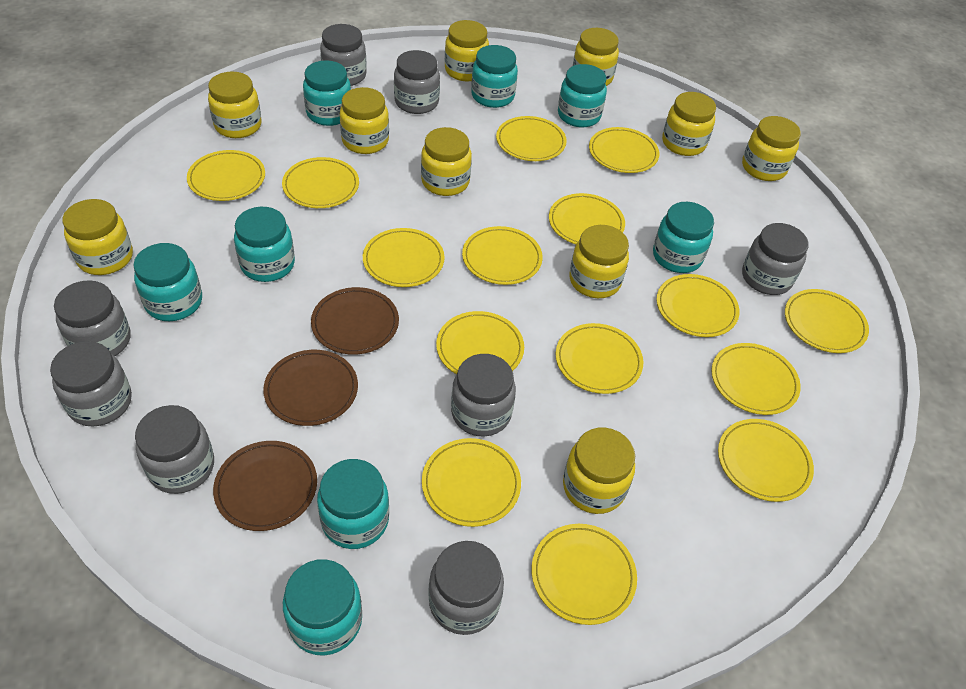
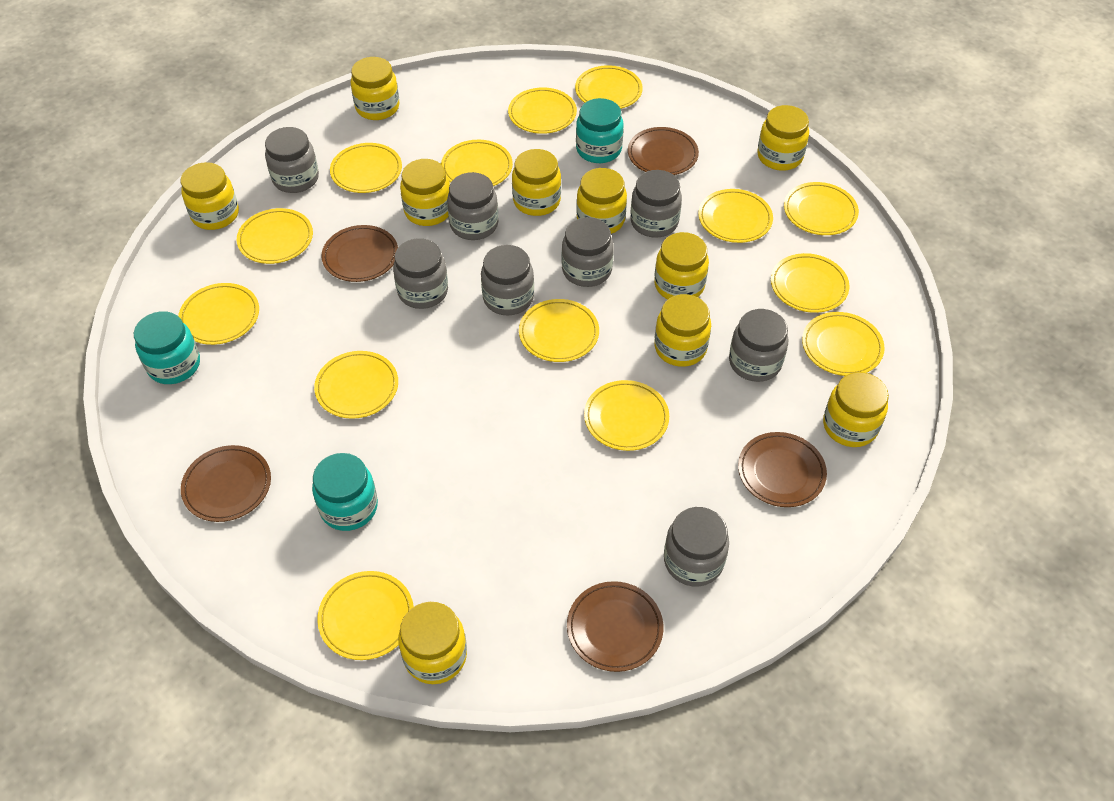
brown plate: [213,441,317,531] [263,350,358,426] [311,287,399,355] = 3 -> [181,445,271,522] [322,225,398,282] [567,581,663,672] [628,127,699,175] [738,432,827,507] = 5
turquoise jar: [133,243,202,321] [234,207,295,282] [283,559,362,656] [303,60,351,126] [317,459,389,549] [471,45,518,108] [558,64,607,128] [653,202,714,273] = 8 -> [134,311,200,384] [312,453,378,531] [576,98,623,163] = 3
yellow plate: [187,150,265,201] [282,157,359,208] [363,228,445,287] [422,438,521,527] [436,311,524,374] [462,226,543,285] [496,116,567,161] [532,524,637,625] [549,193,625,244] [556,323,643,394] [589,127,659,173] [656,274,740,337] [711,343,801,415] [718,419,814,502] [785,289,869,353] = 15 -> [178,283,259,345] [237,208,313,264] [314,351,398,419] [317,571,414,660] [330,143,402,193] [441,140,513,186] [508,88,577,134] [519,299,599,362] [575,65,643,109] [584,380,669,451] [698,189,773,243] [771,253,850,313] [784,182,859,235] [802,312,885,376] = 14

